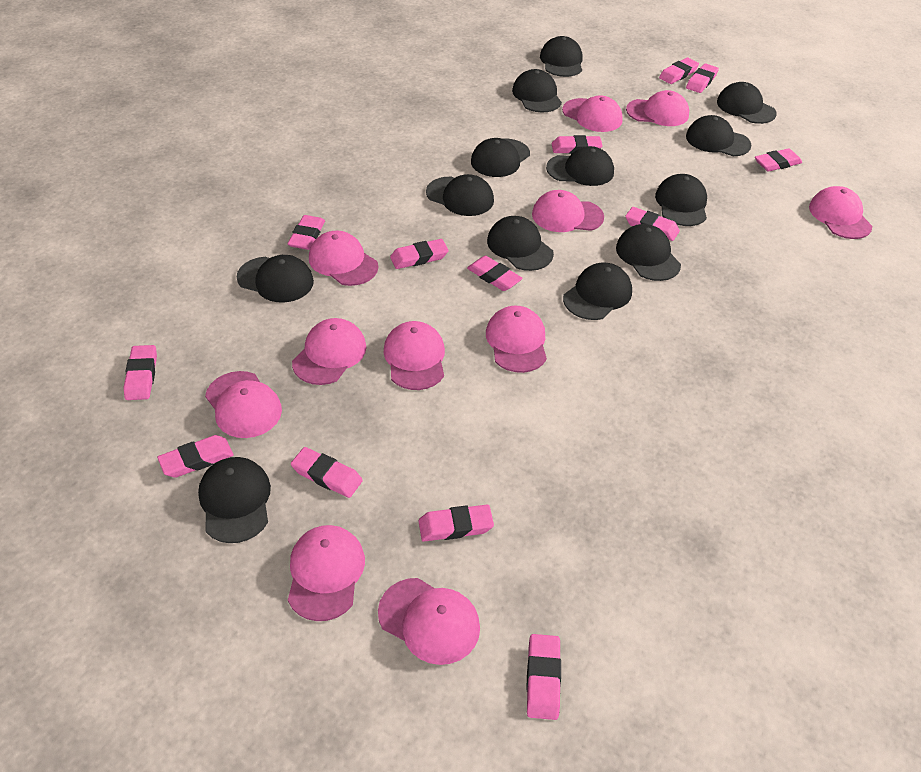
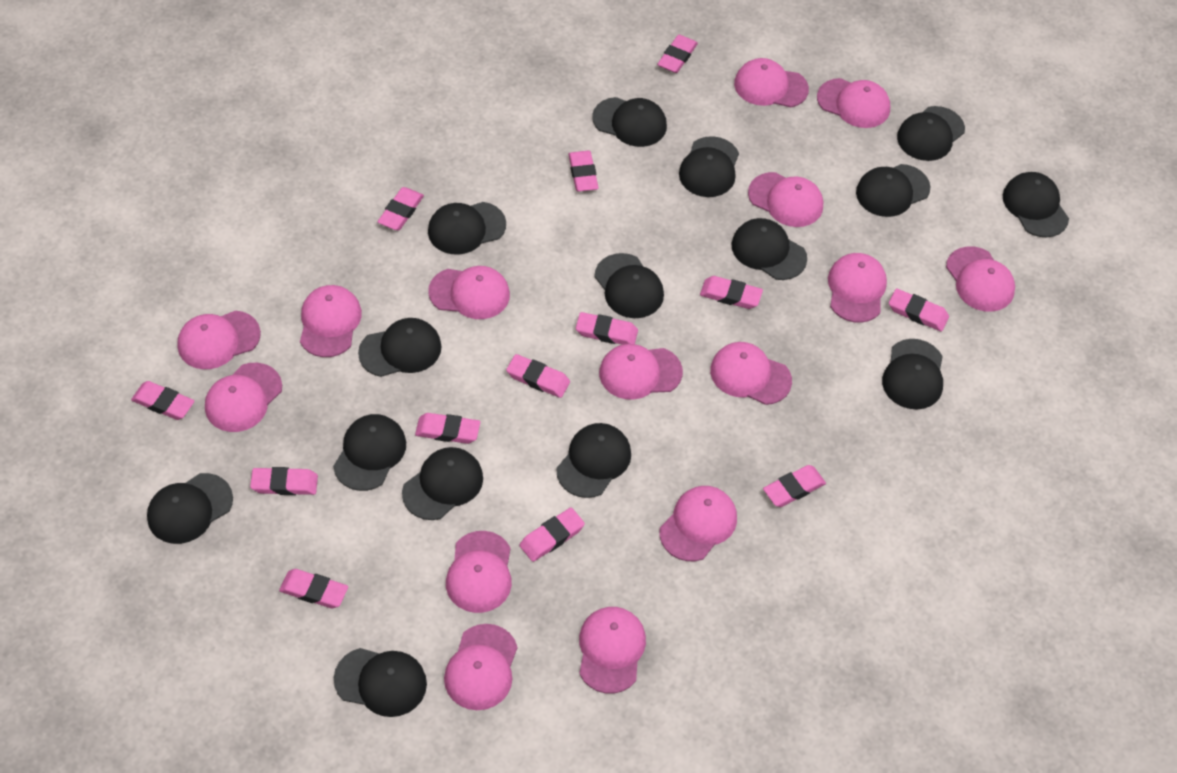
black cap: [198,457,271,543] [237,255,314,302] [426,174,494,216] [471,138,530,177] [487,216,554,271] [512,69,562,112] [540,36,582,77] [546,146,614,186] [563,262,632,320] [616,224,681,281] [655,174,707,226] [686,115,751,156] [717,82,777,124] = 13 -> [147,473,233,544] [333,414,406,491] [334,648,427,717] [358,318,442,377] [402,447,483,520] [428,202,506,255] [557,423,631,498] [592,97,667,147] [594,253,664,318] [679,136,739,197] [732,218,807,280] [856,164,931,217] [882,339,943,409] [897,106,965,161] [1003,172,1069,237] = 15
pink cap: [205,371,282,438] [288,525,365,621] [292,318,366,385] [309,231,378,286] [378,578,480,665] [384,321,445,390] [486,306,547,373] [532,190,604,232] [562,95,623,132] [626,90,689,126] [809,186,872,239] = 11 -> [177,311,261,369] [205,363,282,432] [300,285,362,357] [428,266,510,319] [444,624,518,710] [446,531,512,613] [579,607,646,694] [599,344,683,400] [659,486,737,561] [710,342,792,405] [734,58,809,107] [748,172,823,227] [817,78,890,128] [828,253,887,323] [946,246,1015,312] = 15

